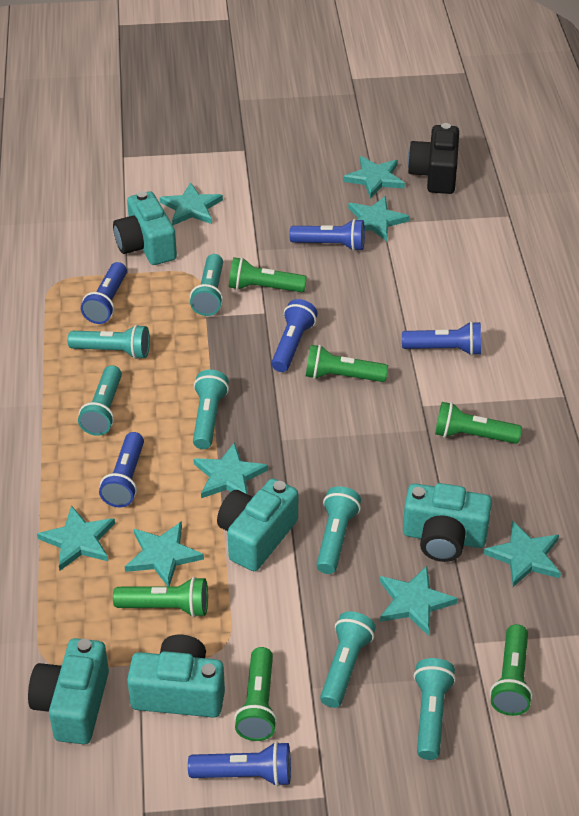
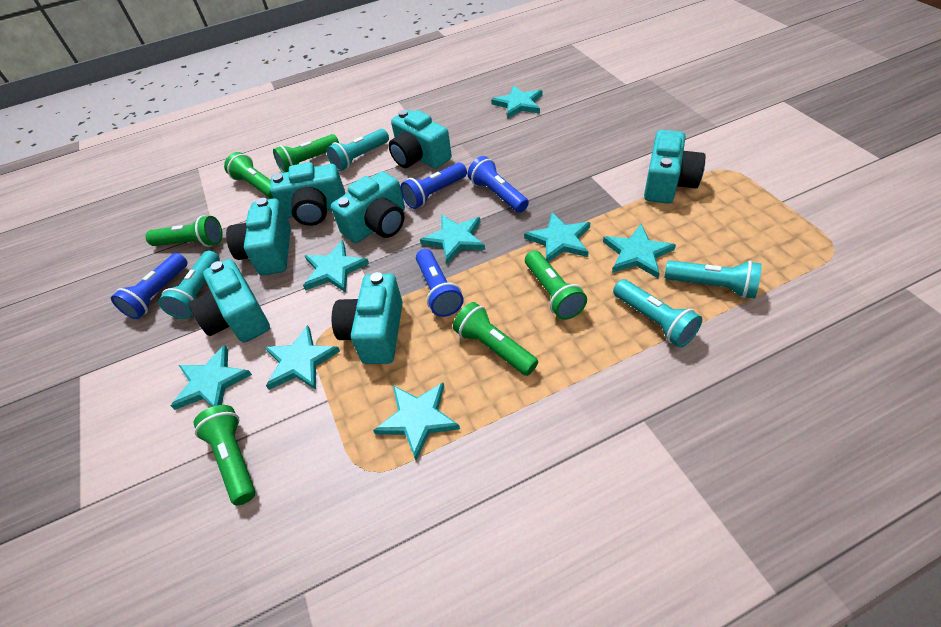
black camera: [407,123,459,194] = 1 -> none = 0
blue flashlight: [81,262,127,324] [99,432,144,507] [188,741,291,787] [271,299,318,372] [289,219,365,251] [402,321,481,356] = 6 -> [111,253,188,319] [400,163,467,209] [416,249,464,317] [467,156,529,213] = 4
turquoise camera: [28,638,109,744] [113,191,177,265] [127,635,225,718] [217,479,298,571] [403,483,492,562] = 5 -> [189,259,270,343] [226,198,291,275] [270,162,345,226] [331,171,405,243] [332,272,403,364] [389,110,452,169] [644,130,706,204] = 7
turquoise flashlight: [68,325,150,359] [78,365,122,436] [190,254,223,316] [193,370,229,449] [316,486,361,574] [320,611,376,708] [414,658,456,760] = 7 -> [158,251,220,319] [326,129,389,171] [613,279,702,348] [665,260,762,299] = 4

